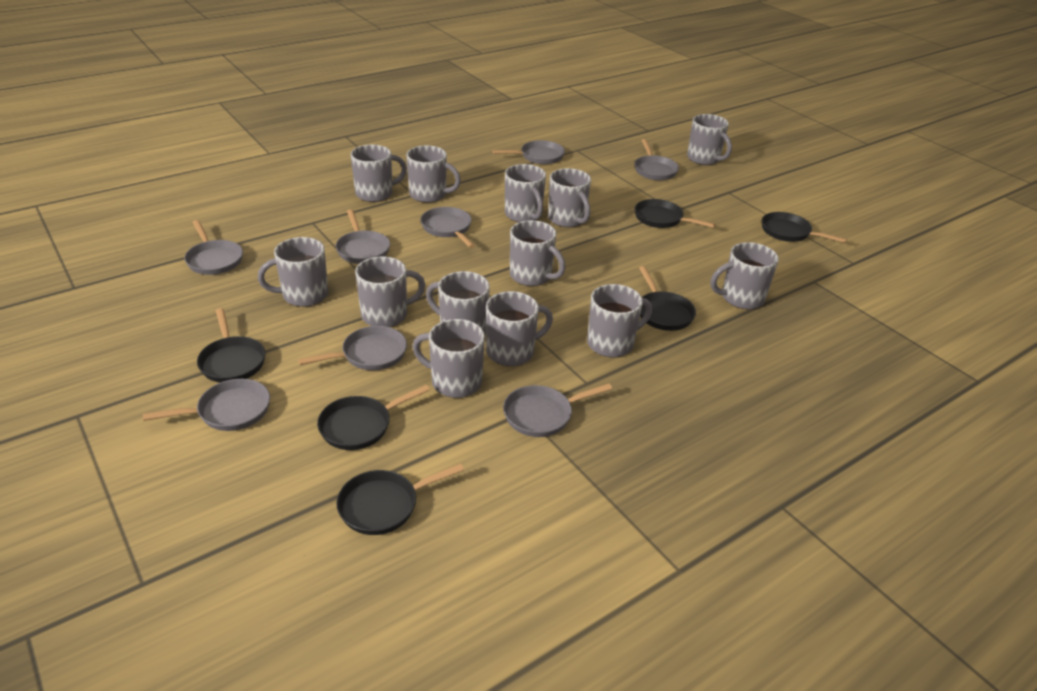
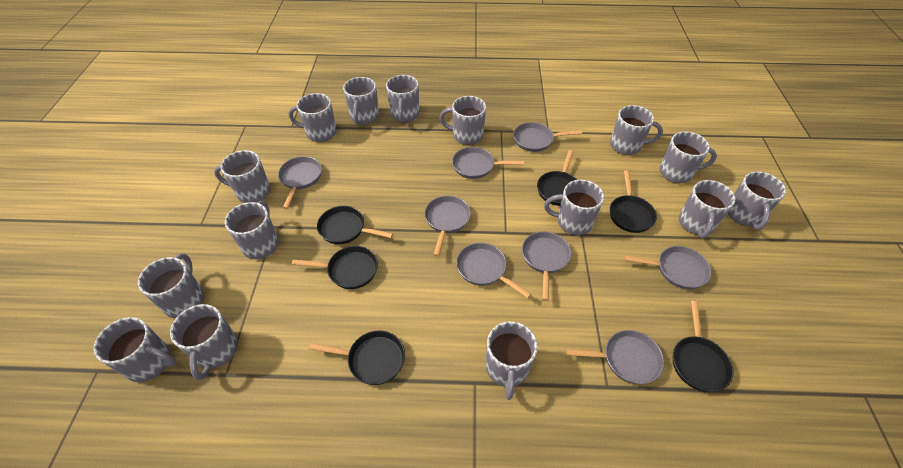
grey mug: [258,237,328,307] [351,145,407,202] [355,256,425,327] [406,145,461,203] [412,319,485,398] [426,271,490,334] [486,291,553,366] [505,164,546,222] [510,220,565,286] [548,168,591,227] [587,284,652,357] [687,114,732,165] [711,242,779,309] = 13 -> [94,317,176,382] [138,254,204,318] [170,304,238,380] [214,150,270,203] [225,201,279,259] [288,93,337,142] [343,77,379,125] [386,75,419,122] [439,96,486,145] [486,321,538,400] [544,180,604,235] [610,105,663,155] [659,131,717,183] [679,180,735,239] [728,172,786,230] = 15

